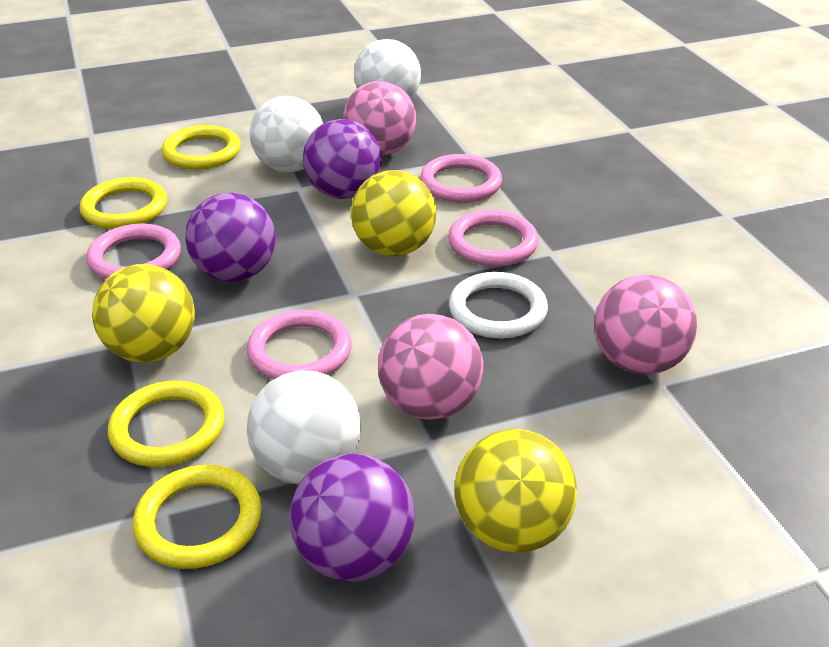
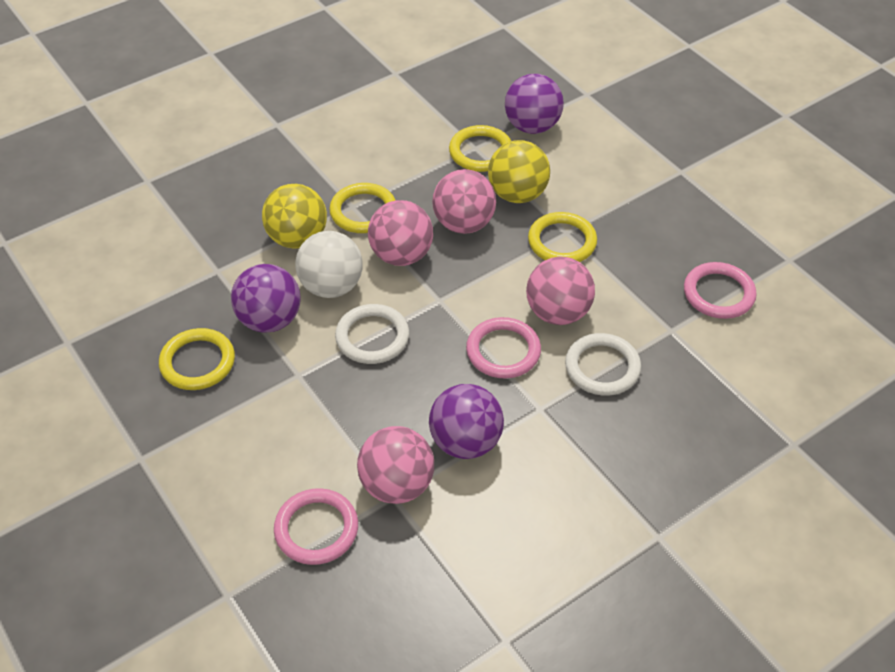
pink ball: [343,81,416,156] [378,314,483,420] [594,275,697,375] = 3 -> [357,426,434,504] [368,200,433,266] [432,169,496,234] [526,256,595,325] = 4
pink ring: [86,224,181,279] [247,310,352,379] [420,154,502,202] [448,210,538,267] = 4 -> [274,488,358,565] [466,317,541,379] [684,262,757,319] = 3
white ball: [247,370,361,485] [249,96,323,172] [354,39,421,99] = 3 -> [296,231,363,298] = 1
white ring: [449,272,548,339] = 1 -> [335,304,409,364] [565,333,641,396] = 2
yellow ball: [92,264,195,363] [351,170,436,256] [454,429,577,553] = 3 -> [262,184,327,249] [488,140,550,203] = 2

